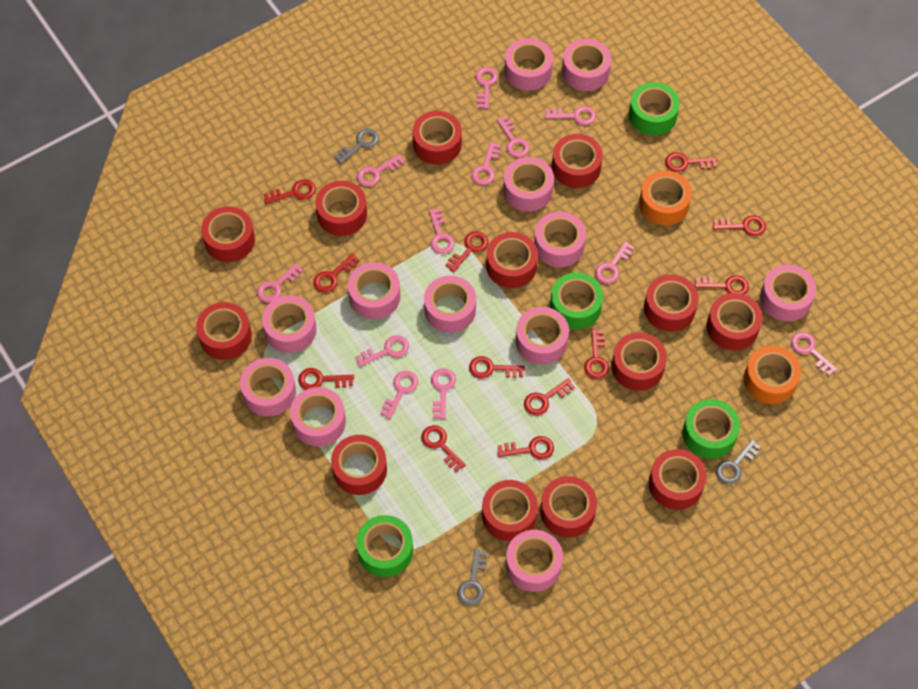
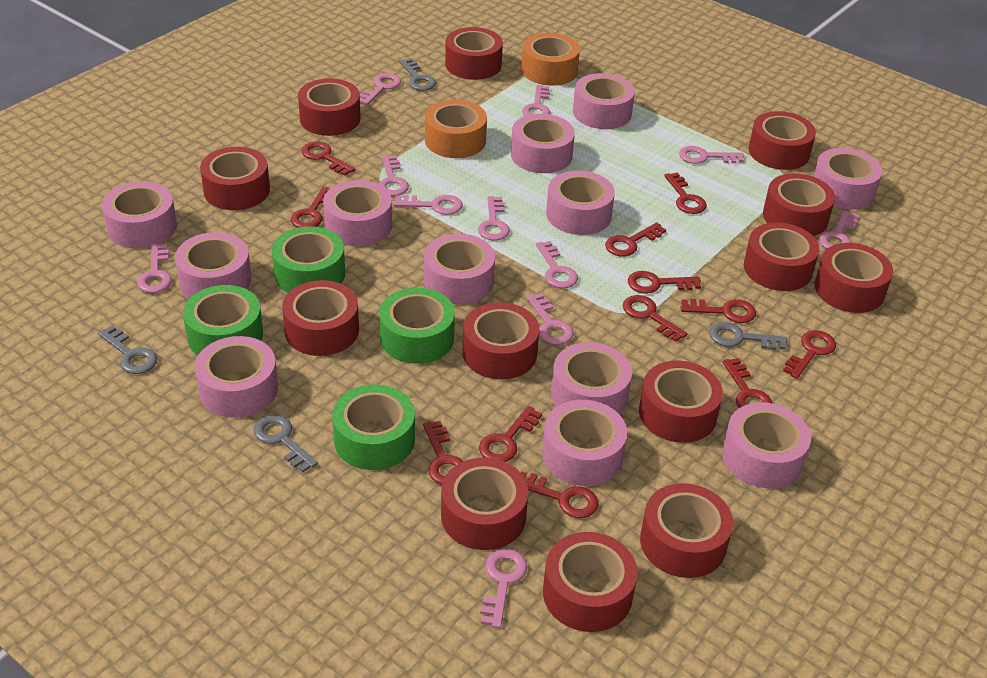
grey key: [334,128,379,164] [457,549,487,606] [716,439,761,484] = 3 -> [98,325,157,374] [254,415,318,473] [399,58,436,91] [709,322,787,350] = 4
pink key: [257,263,304,303] [356,335,409,367] [357,154,405,187] [380,371,418,419] [429,208,455,254] [431,368,456,419] [471,142,501,185] [475,67,498,109] [497,116,530,158] [545,106,596,125] [595,241,634,284] [791,332,837,376] = 12 -> [137,244,172,293] [360,73,401,105] [379,155,409,196] [393,195,463,215] [478,196,510,241] [480,549,527,628] [522,85,550,116] [527,293,574,345] [536,241,578,288] [679,146,744,164] [819,210,857,249] = 11

